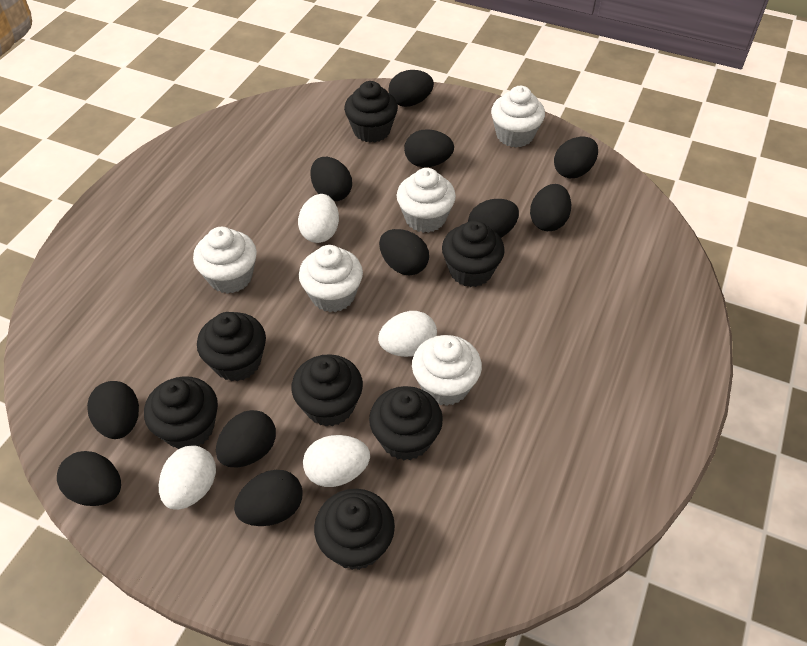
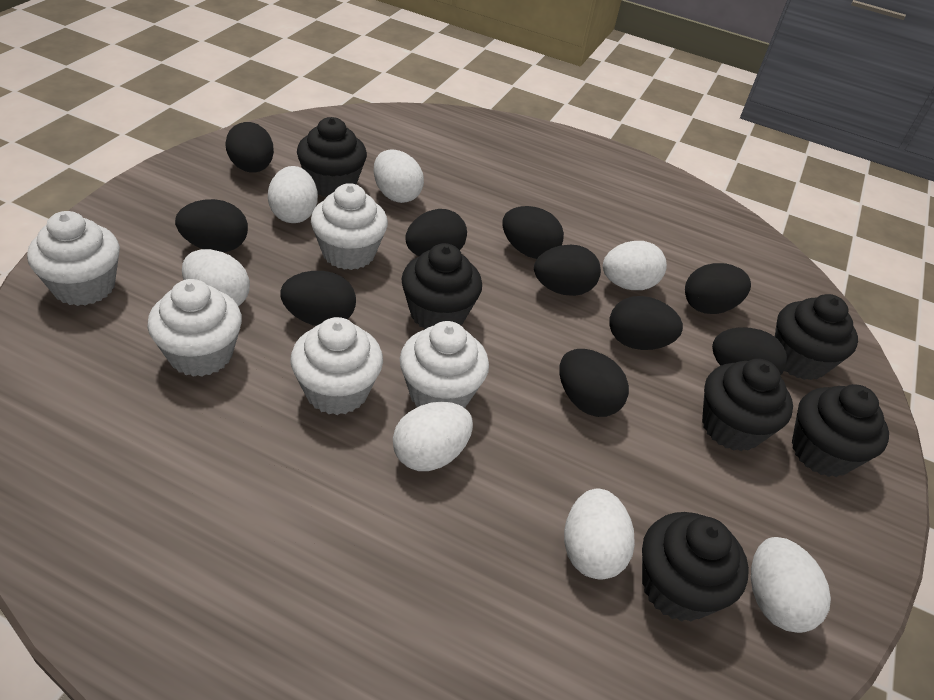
black cupcake: [144,376,218,449] [197,312,266,381] [292,354,363,426] [314,489,395,570] [344,81,398,143] [369,386,443,460] [442,220,505,287] = 7 -> [297,117,367,197] [401,243,482,329] [642,512,749,622] [702,359,793,451] [775,294,858,380] [792,384,889,477] = 6
black egg: [57,451,121,506] [87,381,139,439] [216,410,276,468] [234,470,302,526] [310,157,352,201] [379,229,429,275] [388,70,434,107] [404,129,454,167] [468,199,519,238] [530,184,571,231] [554,137,598,178] = 11 -> [175,199,248,252] [225,122,274,173] [280,271,356,326] [405,209,467,256] [503,206,564,259] [534,245,601,296] [559,349,629,417] [610,296,683,350] [685,263,751,314] [712,327,787,375] = 10
white egg: [159,445,216,510] [298,194,339,243] [303,435,370,487] [378,311,437,357] = 4 -> [182,249,250,306] [268,166,318,223] [373,149,424,203] [393,402,473,471] [564,488,635,580] [603,241,667,290] [751,537,831,633] = 7

